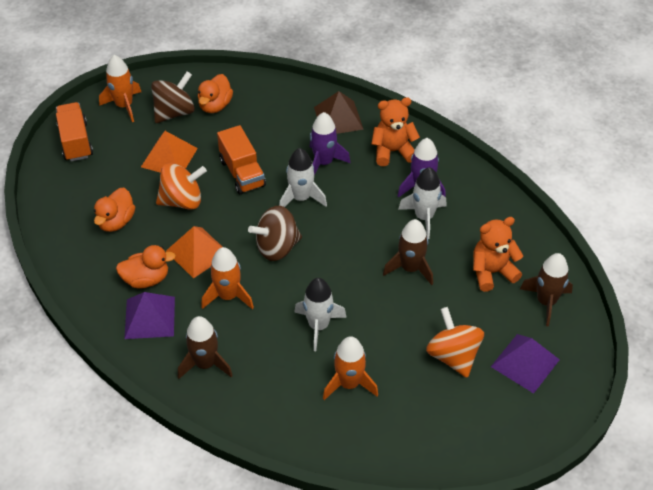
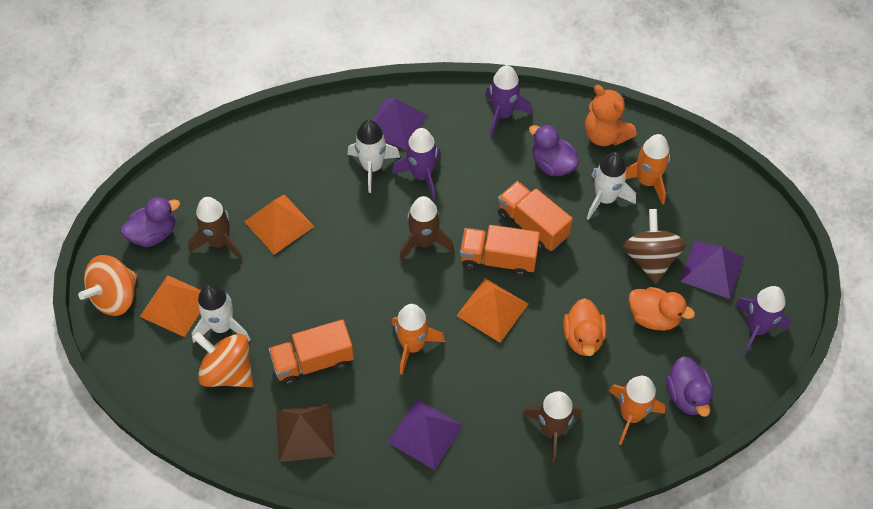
brown spinning top: [151,71,195,123] [248,206,302,261] = 2 -> [623,209,686,284] = 1
orange duck: [94,188,135,232] [116,245,176,289] [198,74,233,113] = 3 -> [563,298,606,356] [629,287,695,331] = 2
orange pyramid: [141,131,198,173] [166,226,222,279] = 2 -> [140,275,201,337] [244,194,315,255] [457,278,528,343] = 3
orange teddy bear: [371,97,420,166] [473,217,524,292] = 2 -> [585,85,637,146] = 1
orange truck: [56,102,93,161] [217,125,266,194] = 2 -> [269,319,354,386] [460,225,540,277] [498,181,573,252] = 3
purple duck: none = 0 -> [121,197,180,247] [529,124,579,176] [666,356,713,417] = 3
purple pyramid: [124,292,175,339] [491,334,560,393] = 2 -> [372,98,428,150] [387,398,463,470] [680,241,744,299] = 3
purple rocket: [310,112,350,176] [397,138,446,198] = 2 -> [392,128,441,199] [485,65,532,136] [735,286,791,355] = 3

